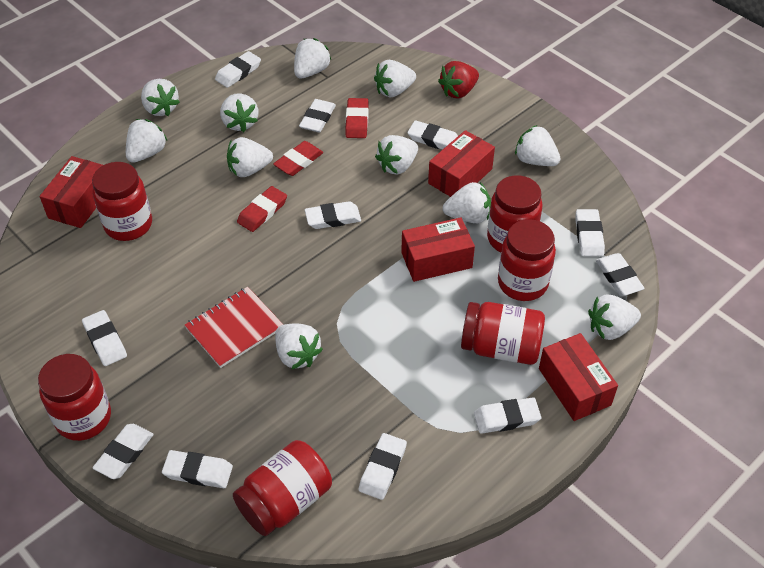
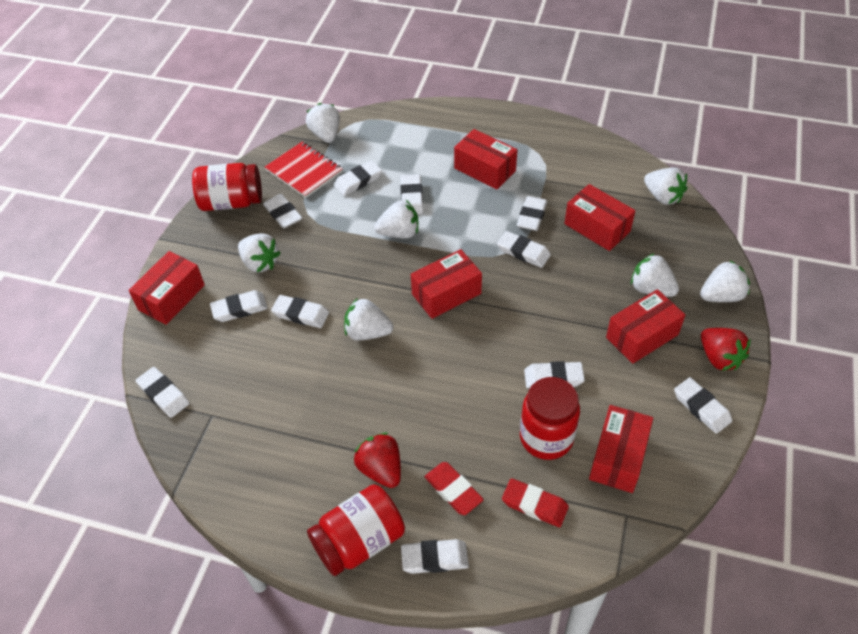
red box: [40,156,103,228] [401,217,475,282] [428,130,495,197] [539,333,618,421] = 4 -> [129,251,205,325] [411,249,482,319] [454,129,517,190] [564,184,635,251] [589,405,653,493] [606,289,685,364] = 6
red eraser: [237,186,287,232] [273,141,324,176] [345,98,369,138] = 3 -> [424,462,484,515] [502,478,569,527] = 2
red jar: [38,354,111,441] [92,162,152,241] [233,440,332,536] [461,302,545,365] [487,175,543,252] [498,219,556,301] = 6 -> [192,163,262,211] [307,484,405,576] [520,377,580,460] = 3
red strawberry: [438,61,479,99] = 1 -> [354,432,401,488] [701,328,751,371] = 2
white strawberry: [126,119,167,163] [141,79,180,116] [220,93,258,132] [227,137,273,177] [275,323,323,369] [294,38,331,78] [374,60,416,97] [375,135,418,175] [443,182,491,223] [515,125,561,166] [588,295,641,340] = 11 -> [238,233,281,272] [306,103,340,143] [344,298,393,340] [374,200,418,239] [631,253,679,297] [644,167,687,205] [700,261,750,302] = 7

